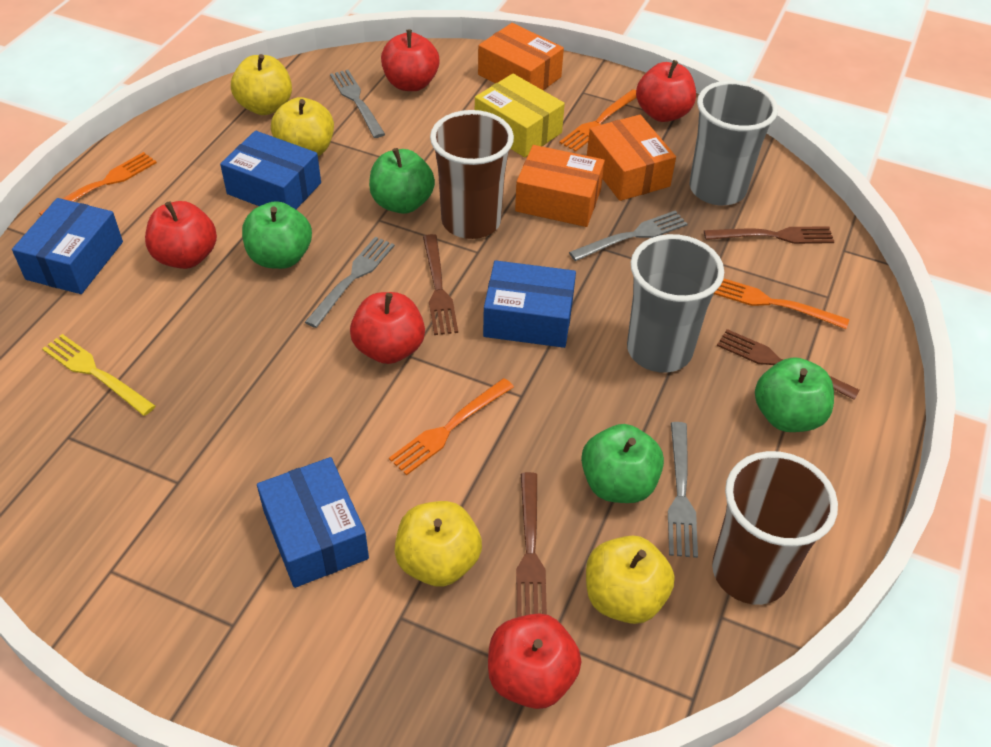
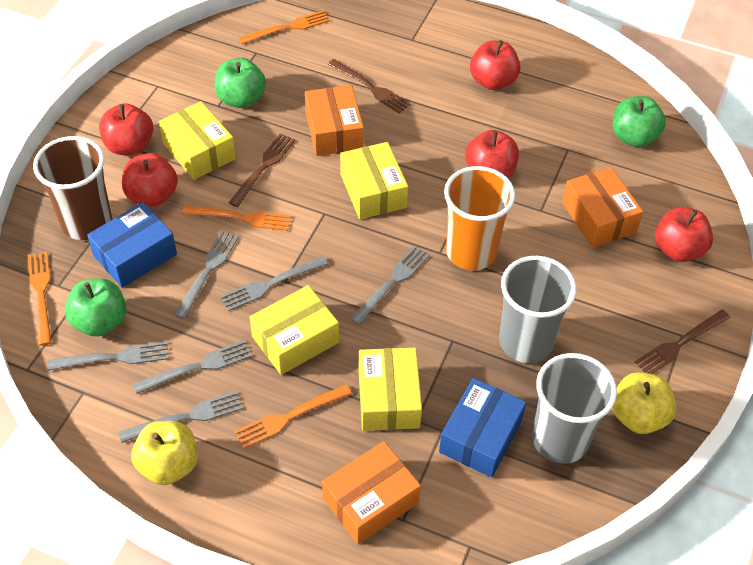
blue box: [12,198,123,294] [220,131,321,209] [257,457,369,588] [483,260,576,348] = 4 -> [87,202,177,288] [439,378,526,478] = 2
brown cup: [430,110,514,239] [712,451,838,605] = 2 -> [33,136,112,240] = 1
brown fork: [423,234,458,335] [516,472,547,617] [704,226,834,244] [717,329,859,400] = 4 -> [229,133,295,207] [328,59,411,114] [634,310,730,374] = 3
green apple: [242,201,312,269] [369,148,435,214] [581,424,664,503] [755,357,834,432] = 4 -> [65,278,127,337] [215,58,266,108] [613,96,666,147] = 3
grey fork: [305,237,395,328] [330,70,385,138] [569,211,688,261] [668,422,698,558] = 4 -> [47,341,169,371] [118,391,243,443] [133,340,252,394] [175,231,239,319] [220,256,328,311] [350,246,430,325] = 6
orange cup: none = 0 -> [444,166,515,270] = 1
yellow apple: [231,54,292,115] [271,97,334,156] [395,501,482,587] [586,535,675,624] = 4 -> [131,421,198,485] [612,372,677,434] = 2
yellow box: [475,74,565,157] = 1 -> [159,101,236,180] [250,285,339,375] [340,142,408,219] [359,348,422,431] = 4
yellow fork: [42,334,155,416] = 1 -> none = 0

